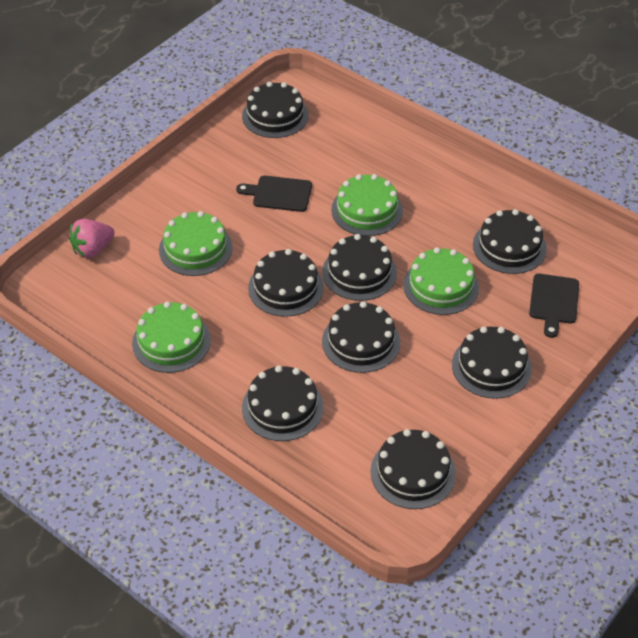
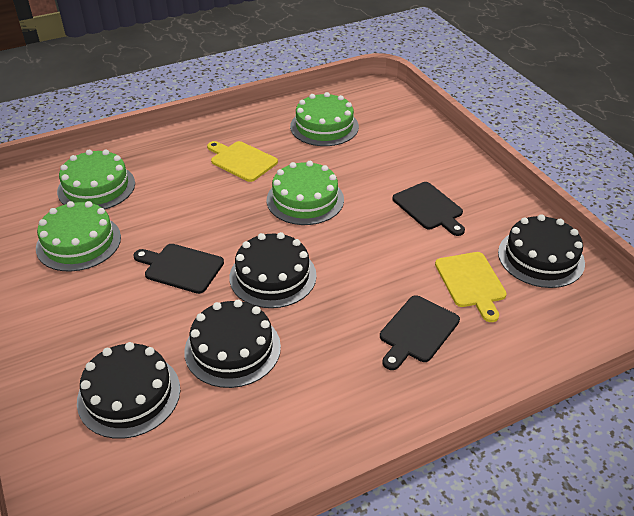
black cake: [242,82,309,138] [242,365,324,441] [248,249,324,317] [322,234,397,301] [322,301,400,373] [370,429,456,509] [452,326,532,399] [473,209,547,274] = 8 -> [77,342,180,439] [184,300,281,388] [229,232,317,308] [498,214,585,288] = 4
black cutting board: [236,176,312,212] [529,274,579,338] = 2 -> [134,244,224,294] [380,295,460,370] [392,182,465,236] = 3
pink strawberry: [69,219,115,258] = 1 -> none = 0
yellow cutting board: none = 0 -> [207,141,278,182] [435,252,507,322] = 2

